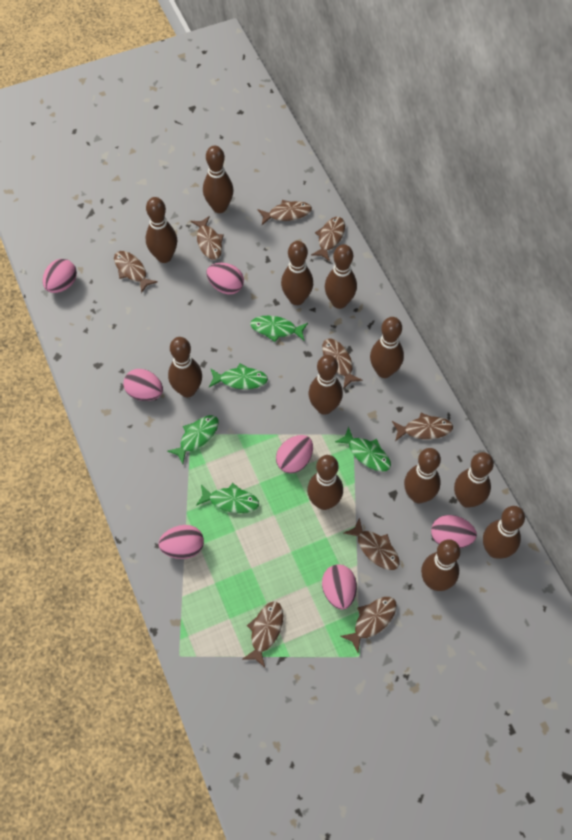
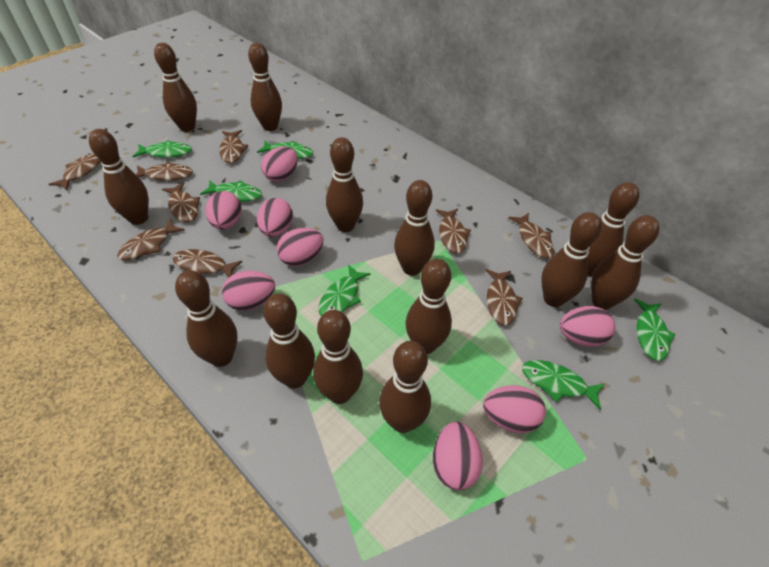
brown bowling pin: [146,197,177,263] [168,337,202,397] [203,145,234,213] [281,241,313,305] [307,455,343,510] [309,355,343,415] [325,244,357,309] [370,317,404,378] [404,448,441,503] [421,539,461,591] [454,452,494,508] [483,506,525,559] = 12 -> [89,129,149,225] [154,43,197,132] [175,270,237,367] [248,43,282,131] [263,293,315,388] [313,310,363,404] [326,137,363,232] [379,341,431,433] [394,180,435,276] [405,259,452,354] [541,212,601,307] [587,182,639,277] [591,215,659,310] = 13
green fish: [167,415,219,464] [196,483,259,513] [209,364,268,389] [250,316,308,342] [335,427,391,472] = 5 -> [132,140,192,158] [200,180,262,202] [257,140,313,159] [318,265,371,316] [522,360,604,410] [634,299,676,361] = 6
pink egg: [43,259,77,293] [123,369,163,401] [158,525,204,559] [206,263,244,294] [276,435,313,473] [322,565,357,610] [431,515,477,548] = 7 -> [206,191,242,230] [222,271,275,311] [257,198,293,237] [261,146,298,182] [277,228,323,266] [433,422,483,490] [483,385,546,433] [560,306,615,346] = 8

